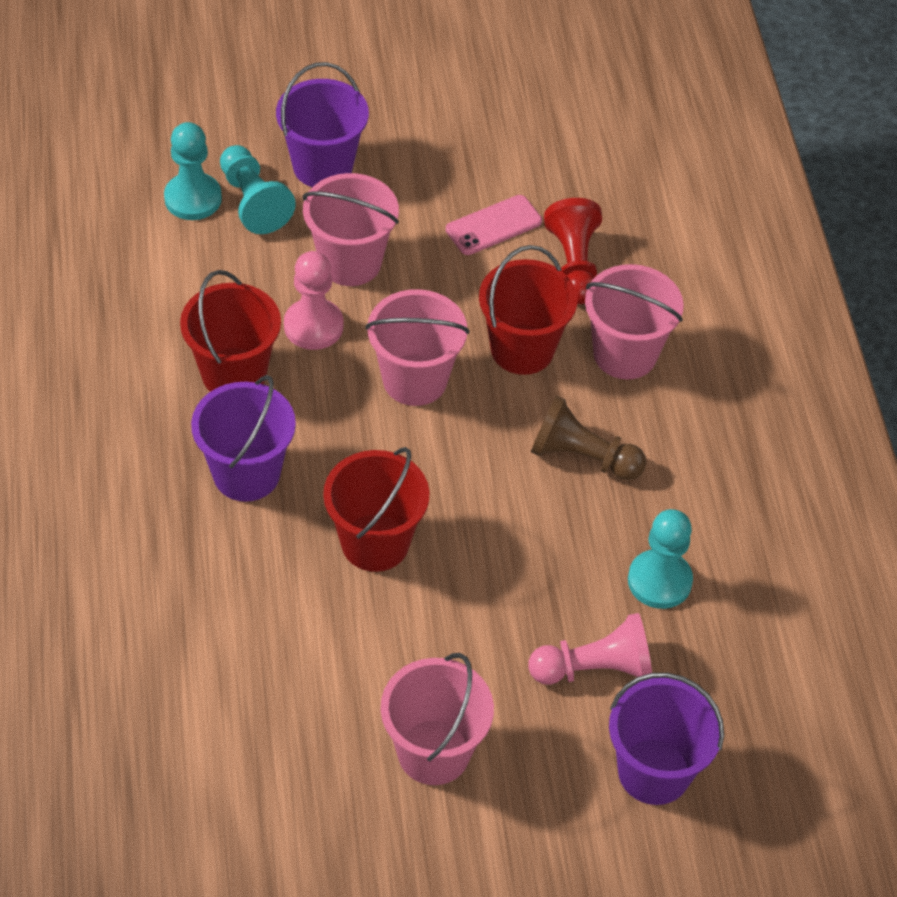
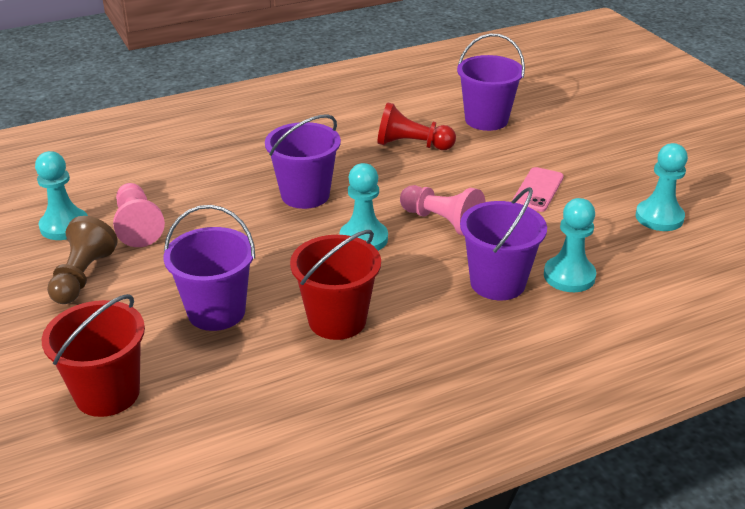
pink bucket: [303,173,399,286] [365,289,469,406] [381,653,494,785] [585,264,684,379] = 4 -> none = 0
purple bucket: [191,375,296,502] [276,62,369,187] [609,673,724,805] = 3 -> [164,205,255,331] [265,114,341,209] [457,34,525,131] [460,187,547,300] = 4
red bucket: [180,270,281,392] [323,447,430,572] [479,245,577,375] = 3 -> [42,294,145,417] [290,230,381,340] = 2
turquoise pawn: [164,122,222,220] [220,145,296,234] [628,509,693,609] = 3 -> [35,151,88,240] [339,163,388,251] [544,198,596,292] [636,143,688,231] = 4

